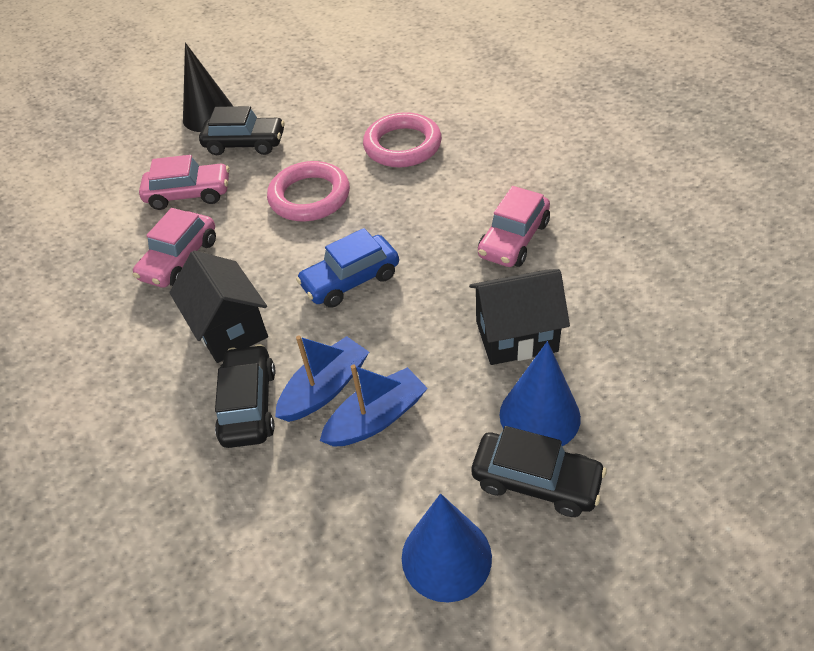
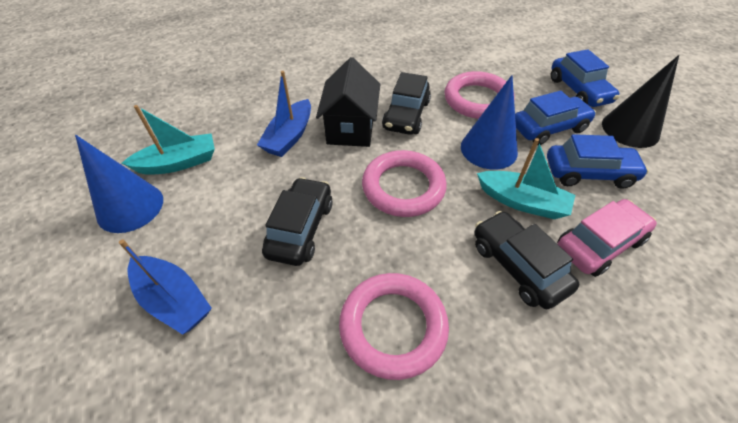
black house: [169,251,268,363] [469,269,570,365] = 2 -> [316,57,380,147] = 1
blue car: [296,228,399,308] = 1 -> [515,90,596,145] [547,134,649,189] [551,49,619,107] = 3
pink car: [133,208,216,288] [139,155,229,210] [478,186,550,267] = 3 -> [557,199,657,277] = 1
pink ring: [267,161,350,221] [363,112,442,167] = 2 -> [339,273,449,380] [362,150,447,217] [444,71,515,119] = 3
turquoise boat: none = 0 -> [122,105,215,175] [477,138,575,219] = 2

